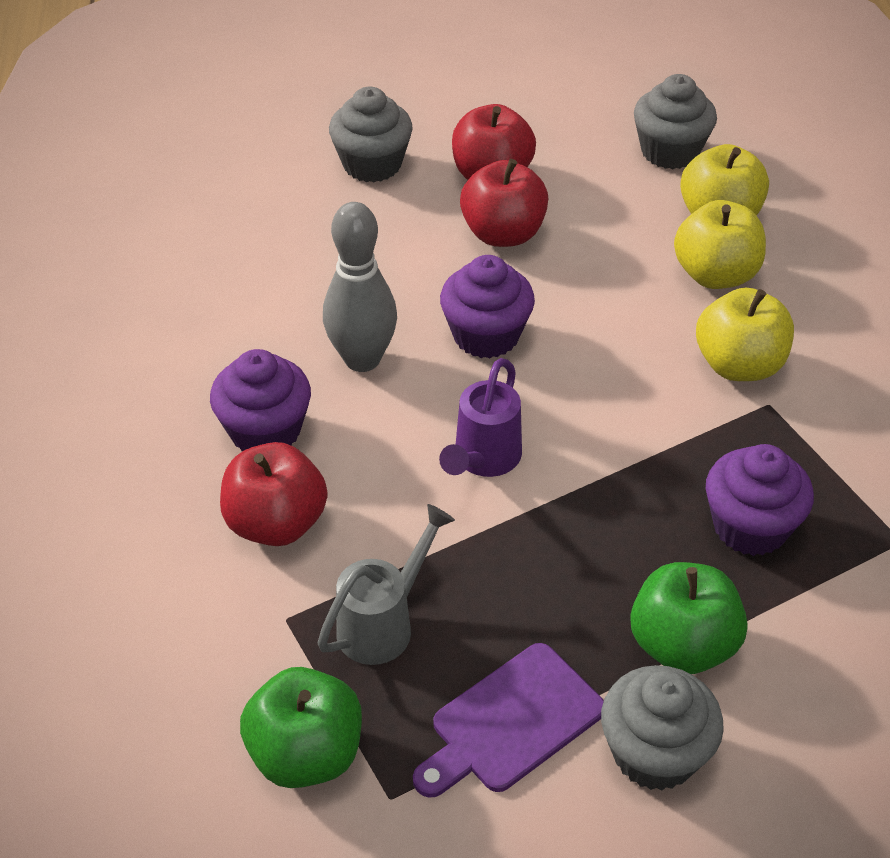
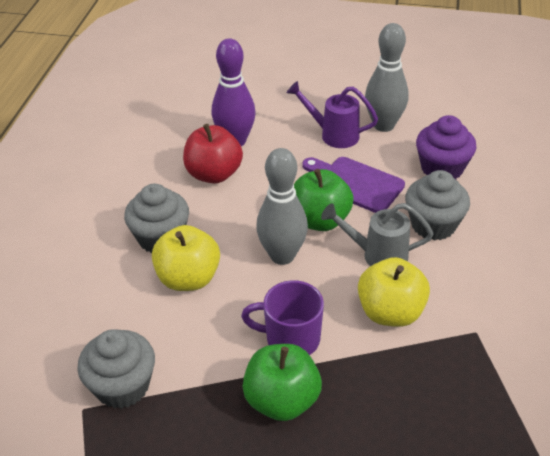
grey bowling pin: [323,202,397,372] = 1 -> [256,148,308,265] [365,23,409,132] = 2
purple bowling pin: none = 0 -> [212,38,256,146] = 1
purple cupcake: [210,349,311,452] [440,255,535,359] [706,444,814,556] = 3 -> [416,115,476,179] = 1
purple mug: none = 0 -> [241,280,324,355] = 1
red apple: [220,442,327,546] [452,104,536,180] [460,159,549,247] = 3 -> [183,124,243,184] = 1
yellow apple: [674,200,766,289] [680,144,769,216] [696,288,794,381] = 3 -> [152,225,220,291] [358,257,430,327] = 2

